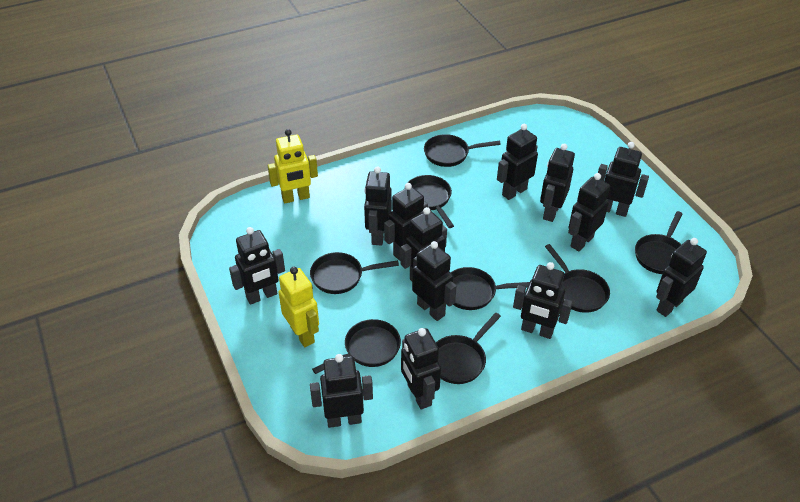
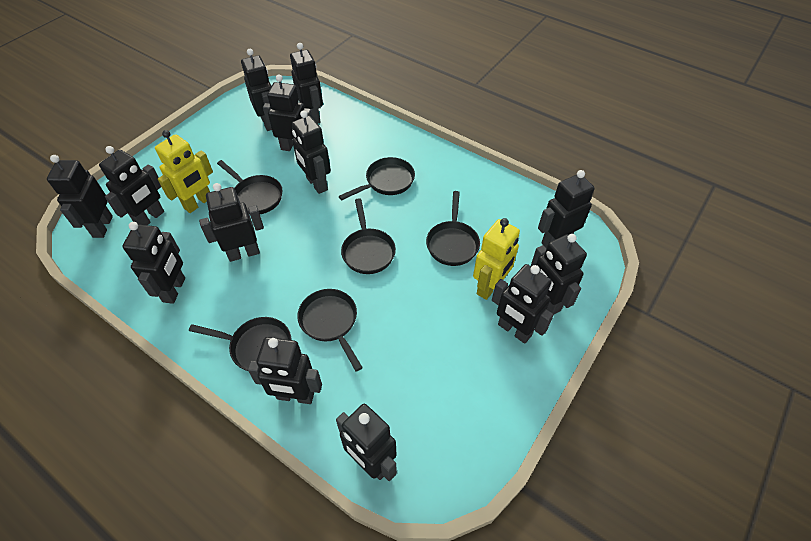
black pan: [310,252,399,294] [312,319,401,374] [404,175,454,228] [424,134,501,167] [436,313,501,384] [451,267,530,310] [545,244,610,313] [635,211,682,274] = 8 -> [189,317,292,371] [217,160,282,214] [297,289,363,372] [339,157,415,200] [341,198,396,274] [426,191,480,266] = 6

